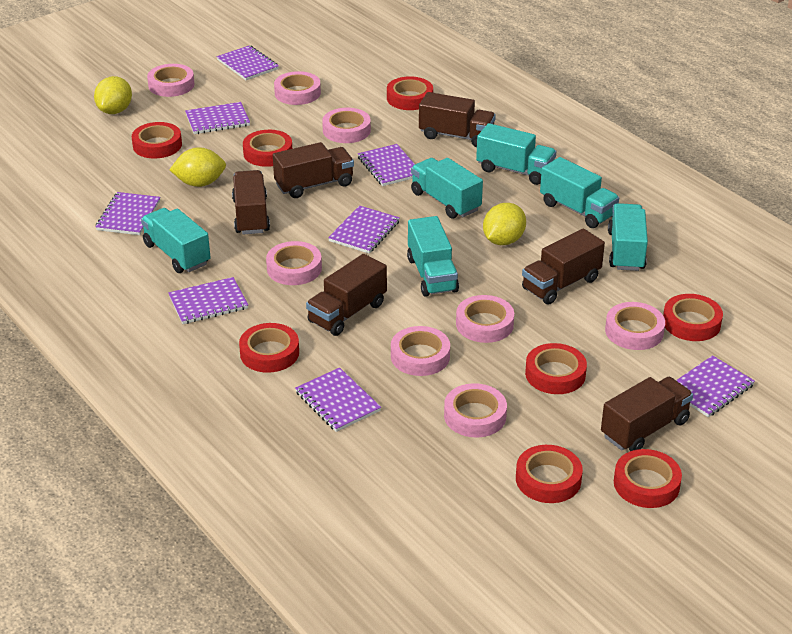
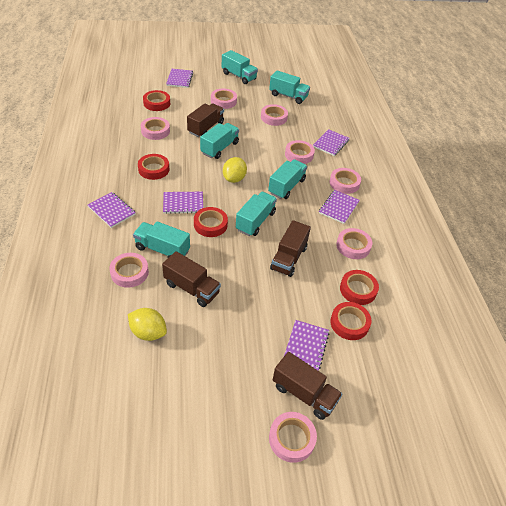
brown truck: [232,170,270,234] [273,142,354,198] [306,254,387,336] [419,92,496,147] [522,228,605,305] [601,377,693,451] = 6 -> [162,251,221,307] [187,103,224,137] [270,220,311,277] [273,352,342,420] = 4
purple notebook: [95,192,160,235] [168,277,248,324] [185,102,250,134] [217,45,279,80] [295,368,381,432] [328,206,400,254] [358,144,415,186] [676,355,755,417] = 8 -> [88,192,136,228] [163,192,203,214] [166,69,193,88] [284,320,329,371] [313,129,350,156] [319,190,360,224] = 6
red tape: [132,122,182,159] [239,323,299,373] [243,130,292,167] [387,76,433,110] [516,445,583,503] [525,343,587,394] [614,449,682,508] [663,294,723,341] = 8 -> [138,154,169,180] [143,90,170,111] [194,207,228,237] [330,302,372,340] [340,270,379,305] = 5
yellow lemon: [94,76,132,114] [169,147,226,187] [483,203,526,245] = 3 -> [128,308,167,341] [223,157,247,183] = 2

